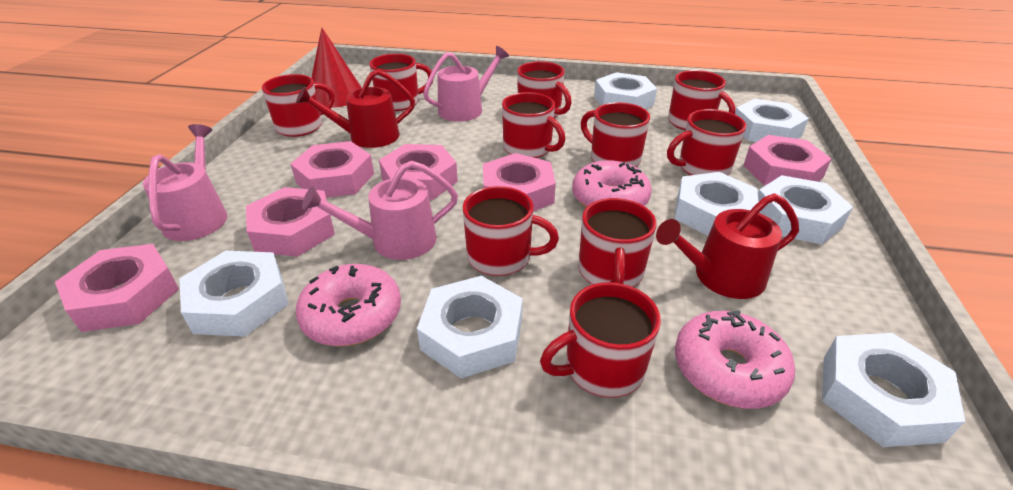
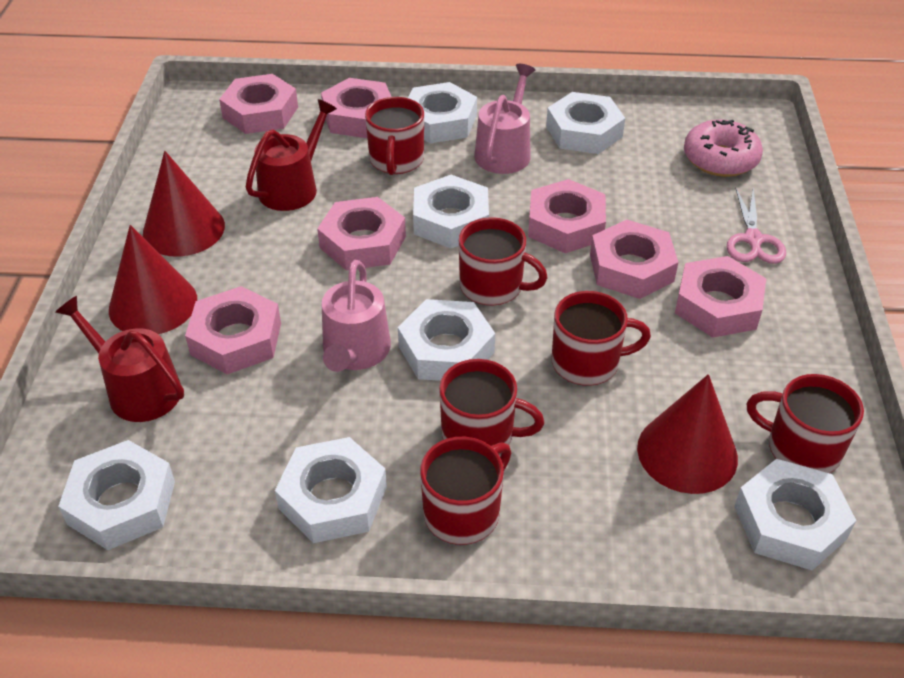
pink donut: [296,264,401,347] [572,160,652,207] [675,310,795,409] = 3 -> [684,120,763,177] = 1
pink nut: [55,244,179,332] [246,187,335,257] [291,141,374,198] [379,144,458,200] [483,153,556,211] [743,135,832,186] = 6 -> [185,286,281,374] [219,74,298,134] [317,197,406,270] [321,78,391,138] [528,179,606,253] [590,220,678,299] [675,256,766,338] = 7
pink scissors: none = 0 -> [727,188,786,264] = 1
pink watering can: [143,124,227,241] [302,161,458,260] [423,46,509,122] = 3 -> [322,260,391,372] [475,64,535,174] = 2
red cone: [311,28,362,108] = 1 -> [109,225,197,334] [143,151,225,257] [637,374,738,494] = 3
red mug: [262,74,335,137] [369,54,433,111] [463,186,559,276] [502,92,565,158] [517,61,572,118] [540,282,661,398] [578,198,656,287] [581,102,650,167] [667,109,746,175] [668,70,735,130] = 10 -> [365,97,424,175] [420,437,511,545] [439,359,544,455] [459,217,548,306] [552,291,651,386] [747,374,864,473] = 6

